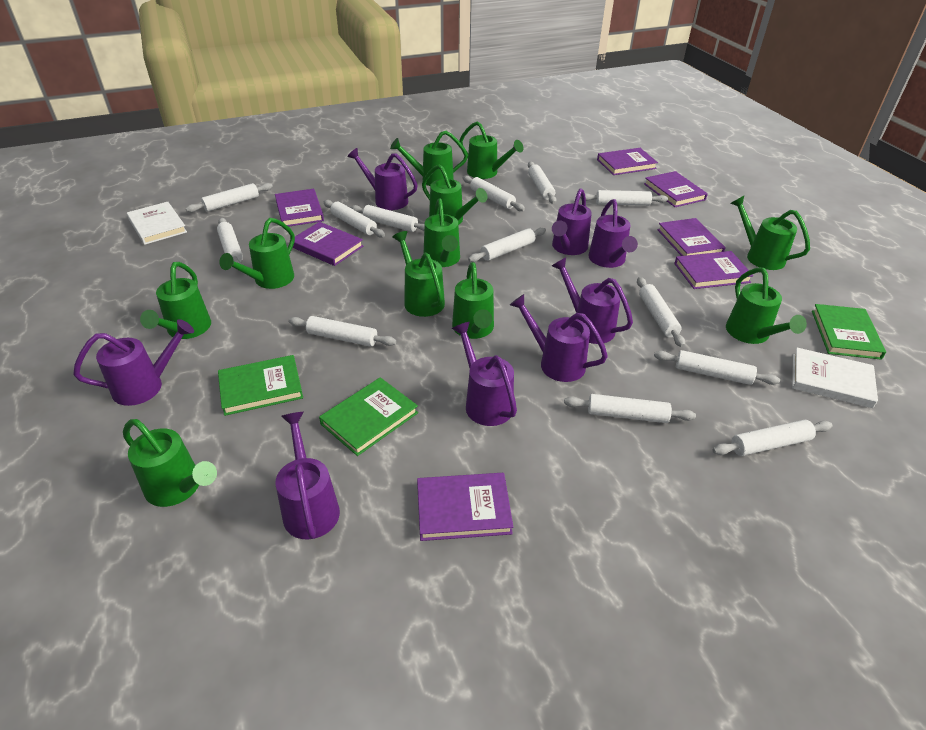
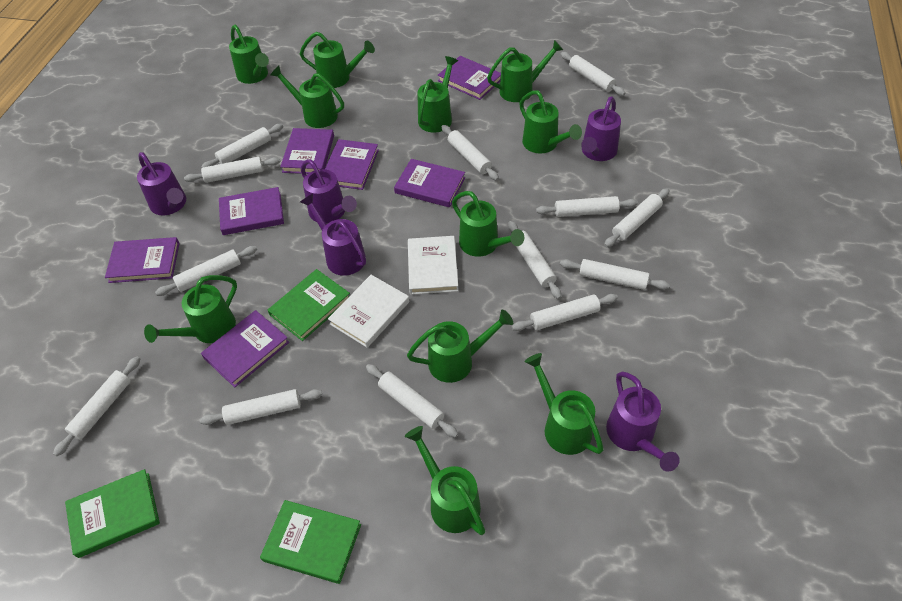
purple watering can: [73,319,194,406] [275,412,340,539] [347,148,418,210] [452,322,517,426] [510,294,608,382] [552,188,592,255] [552,257,633,344] [588,199,638,268] = 8 -> [137,152,186,215] [300,194,366,276] [301,159,357,223] [581,96,621,161] [606,371,680,472] = 5

